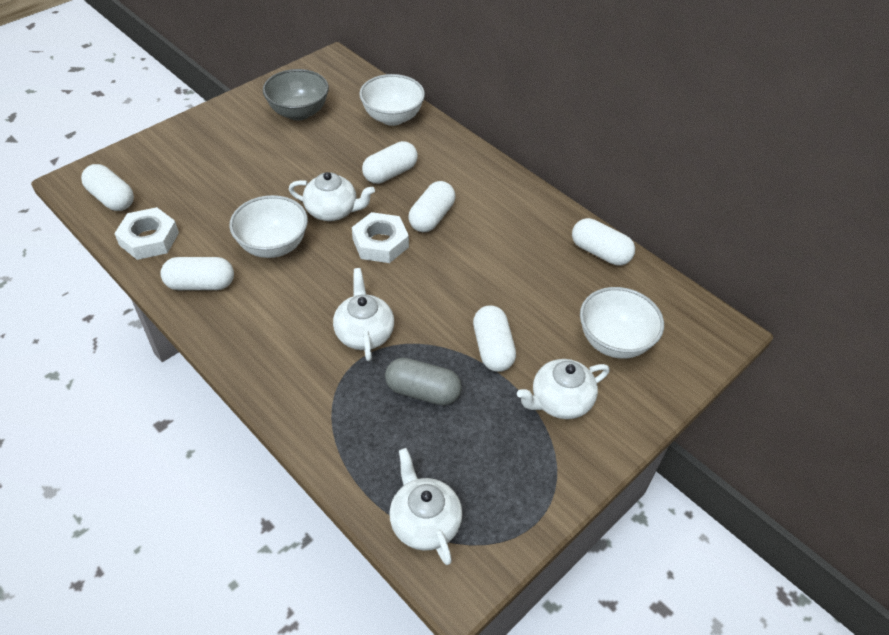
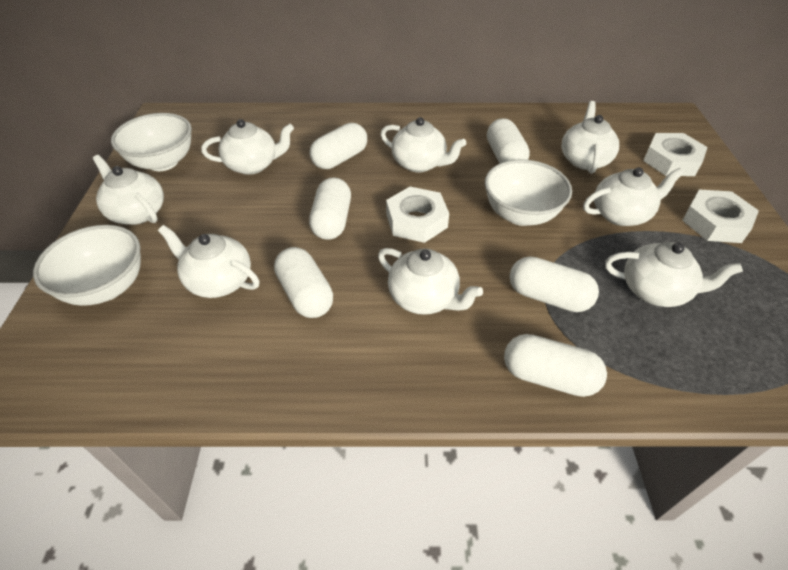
grey bowl: [263,69,329,120] = 1 -> none = 0
grey capsule: [385,358,462,405] = 1 -> none = 0
white nut: [114,207,179,260] [352,212,409,263] = 2 -> [386,187,449,243] [643,133,708,176] [682,189,759,243] = 3
white teapot: [289,172,375,221] [333,268,394,361] [389,448,462,565] [517,359,610,419] = 4 -> [93,155,164,225] [158,225,259,298] [201,119,294,175] [378,248,483,315] [381,117,466,172] [561,101,619,174] [583,167,684,226] [605,242,743,307] = 8

